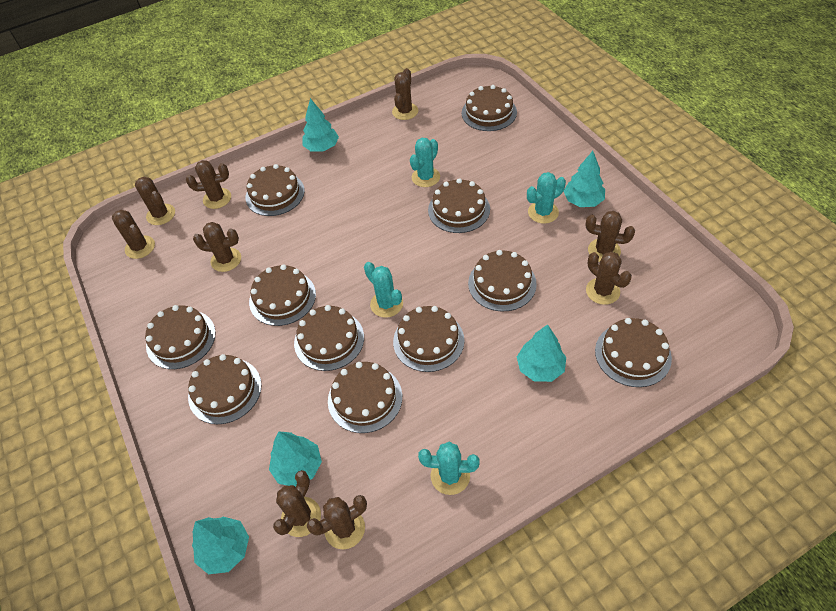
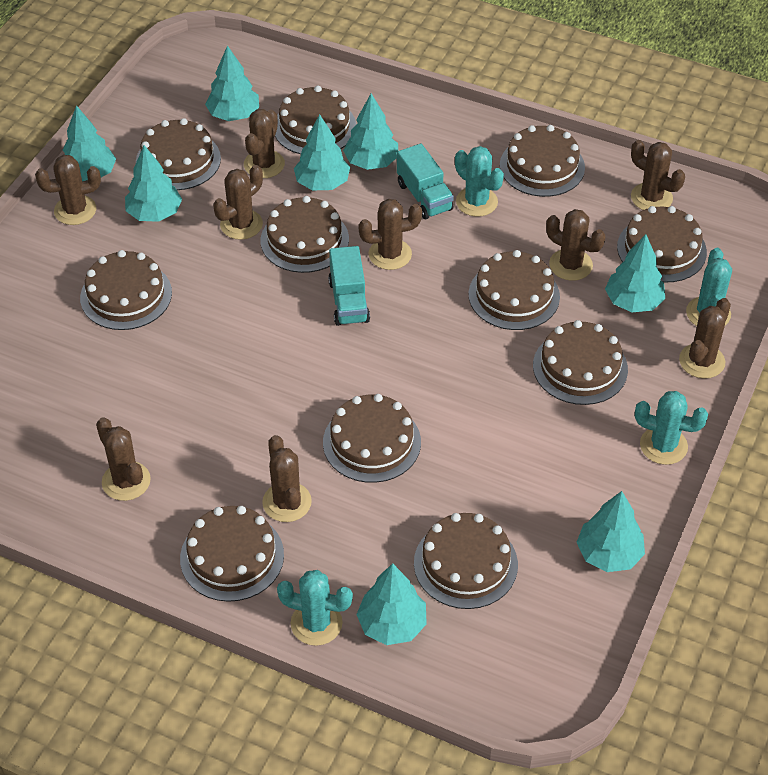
turquoise tree: [192,517,249,574] [269,431,322,487] [302,98,339,151] [517,324,566,382] [564,151,605,207] = 5 -> [63,105,116,181] [125,145,182,222] [205,45,259,121] [294,114,350,190] [343,93,398,170] [356,563,427,645] [577,491,645,572] [605,234,665,313] = 8
turquoise truck: none = 0 -> [328,246,370,326] [397,143,454,219] = 2

